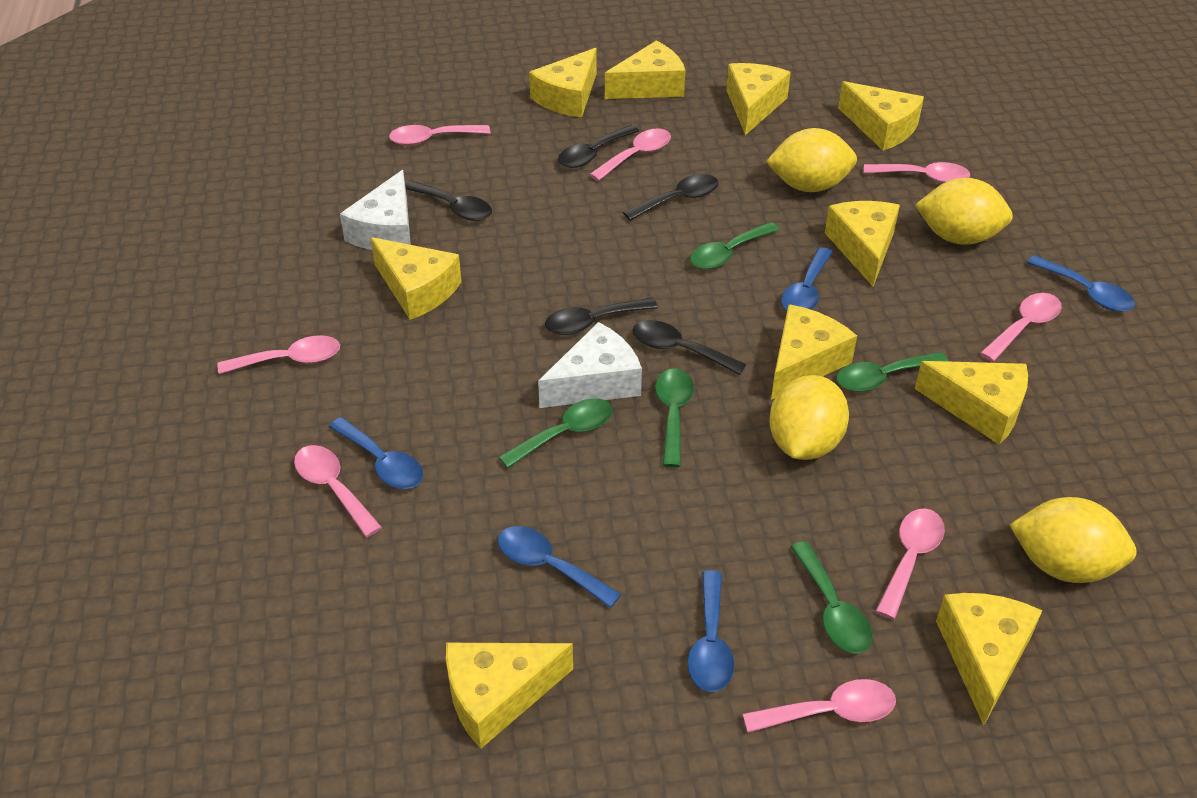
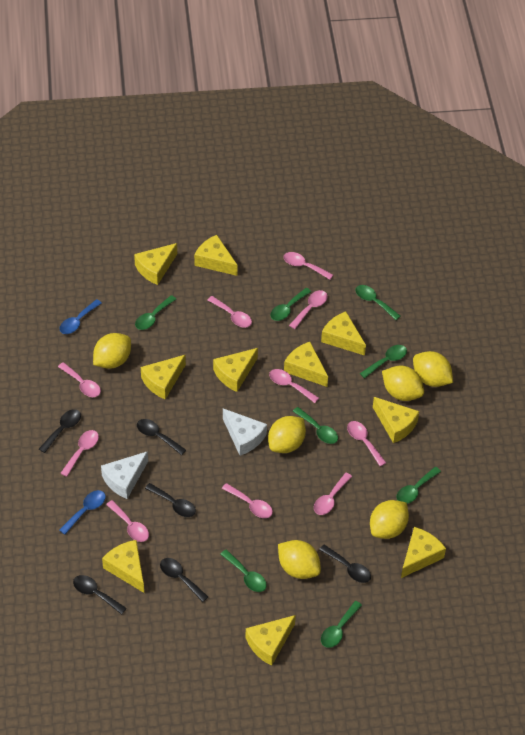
black spoon: [405,180,492,221] [545,298,658,335] [558,125,639,168] [623,174,718,221] [633,320,746,375] = 5 -> [39,409,81,453] [73,575,127,615] [137,419,186,455] [145,483,196,517] [160,558,208,602] [319,544,371,583] = 6
blue spoon: [329,417,423,489] [498,526,621,608] [687,570,734,692] [781,247,833,311] [1027,255,1135,312] = 5 -> [59,490,106,535] [60,299,102,334] = 2
green spoon: [499,398,612,468] [655,368,694,467] [690,222,780,269] [791,541,873,653] [836,352,949,392] = 5 -> [135,295,176,330] [220,549,267,592] [270,288,311,321] [293,407,338,444] [321,601,362,648] [355,285,400,320] [360,345,407,378] [396,467,441,504] = 8
pink spoon: [217,335,340,374] [294,445,382,537] [389,125,490,146] [590,128,671,181] [743,679,896,733] [864,162,970,183] [876,508,945,619] [980,293,1062,362] = 8 -> [58,362,101,397] [60,430,99,477] [106,500,149,542] [207,296,252,328] [222,483,273,518] [269,369,319,403] [283,252,333,280] [289,290,327,329] [314,472,352,515] [347,421,386,466] = 10
yellow lemon: [766,128,857,192] [769,375,849,460] [915,178,1013,245] [1009,497,1137,583] = 4 -> [93,333,131,369] [268,416,306,453] [278,540,321,579] [370,500,409,539] [382,366,424,401] [413,351,453,387] = 6

